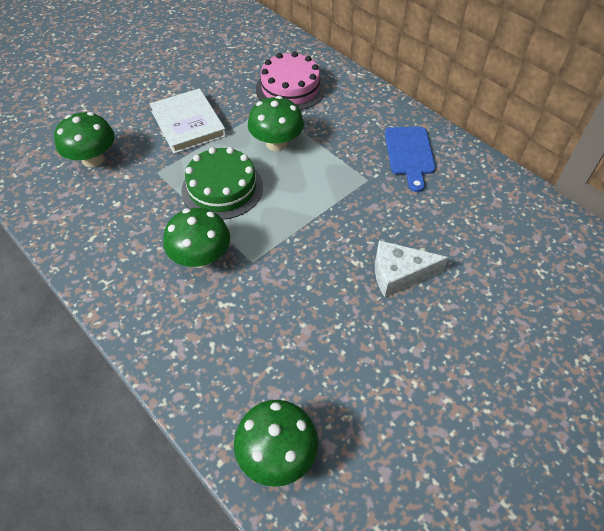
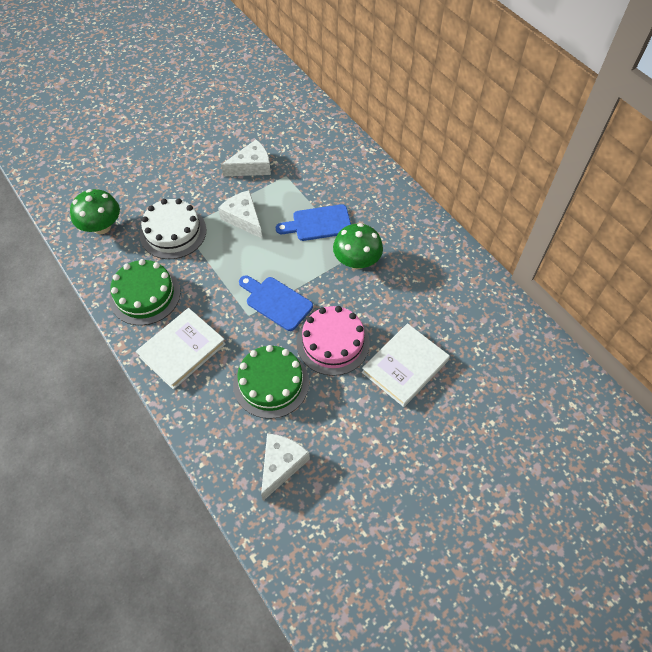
blue cutting board: [385,127,435,192] = 1 -> [239,275,313,331] [276,204,351,241] = 2
green cake: [181,147,263,220] = 1 -> [109,259,180,326] [233,345,309,419] = 2
green mushroom: [54,112,115,167] [163,208,230,268] [234,400,318,487] [248,96,304,151] = 4 -> [70,189,120,234] [333,223,383,269] = 2
white book: [150,88,226,154] = 1 -> [136,308,226,390] [362,323,450,407] = 2
white cake: none = 0 -> [140,199,206,259] = 1
white cheese: [375,240,449,297] = 1 -> [218,190,262,239] [221,140,271,177] [261,434,310,501] = 3

